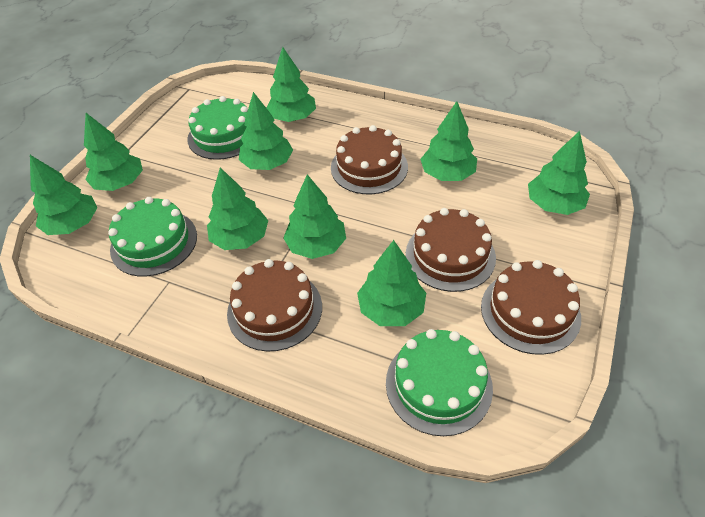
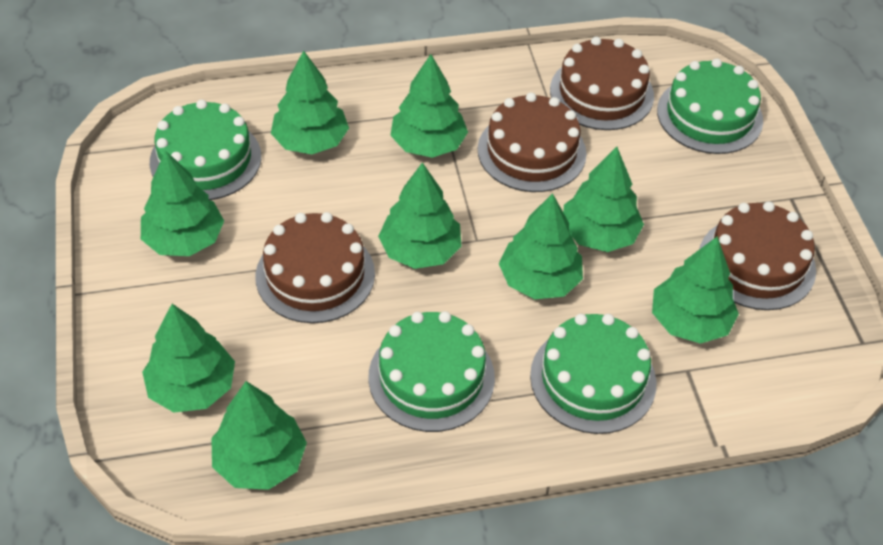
green cake: [108,197,197,277] [187,96,248,160] [386,329,493,436] = 3 -> [150,99,261,200] [368,311,495,432] [530,314,656,434] [657,58,763,154] = 4

